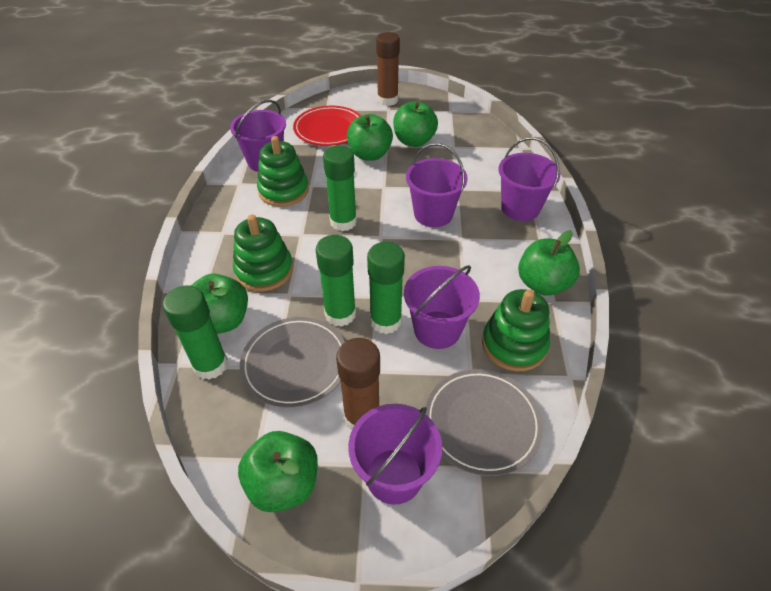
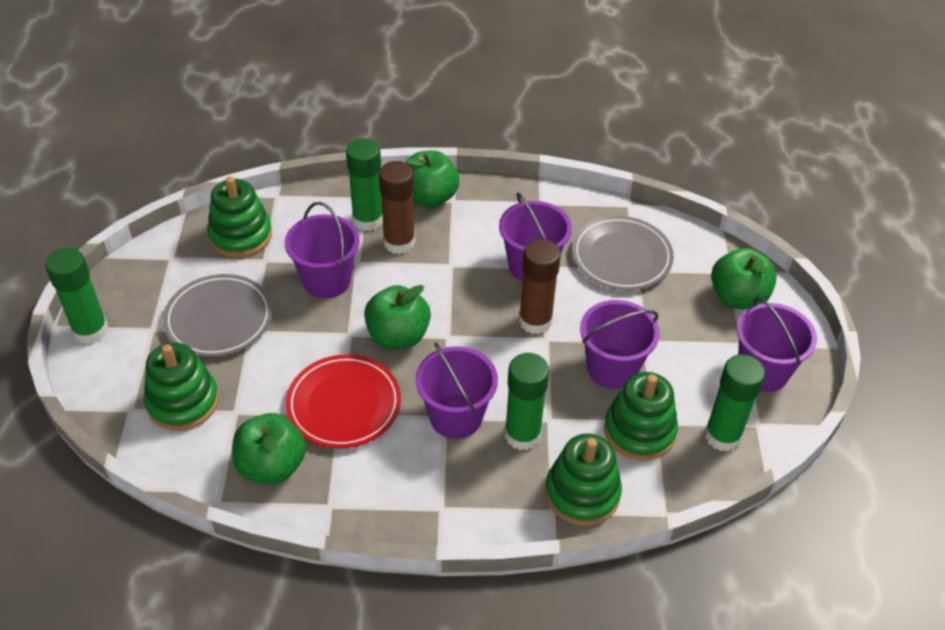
green apple: [191,274,248,334] [238,431,318,512] [347,114,393,161] [393,101,438,147] [518,230,580,296] = 5 -> [232,413,306,485] [364,285,431,349] [405,150,459,208] [711,248,777,310] = 4
green stacking toy: [233,215,293,291] [257,136,309,207] [482,289,550,371] = 3 -> [144,343,219,431] [207,177,272,258] [545,433,622,526] [604,372,678,461] = 4

